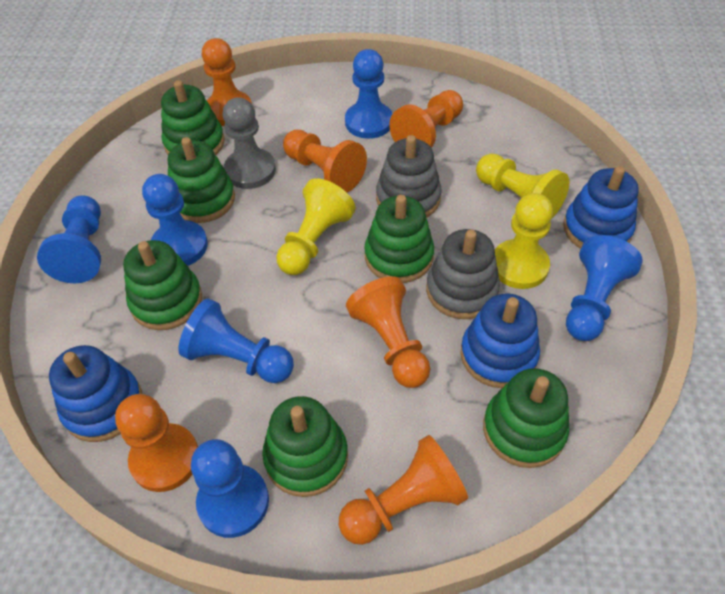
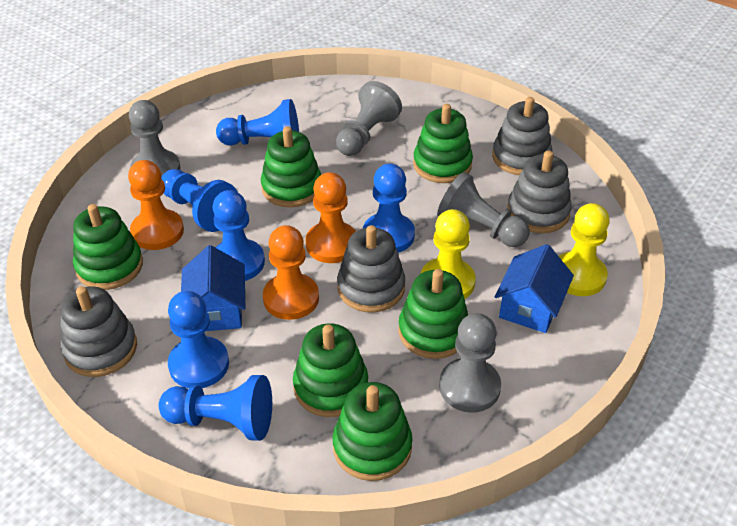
blue house: none = 0 -> [181,245,245,331] [495,244,574,333] = 2
blue stacking toy: [49,345,142,442] [460,294,540,388] [563,166,639,249] = 3 -> none = 0
grey pawn: [223,97,276,189] = 1 -> [129,100,180,177] [336,81,402,156] [437,172,529,247] [439,313,501,413] = 4
grey stacking toy: [376,135,442,218] [426,229,500,319] = 2 -> [61,286,137,377] [337,225,405,313] [492,97,552,175] [507,151,572,233] = 4
orange pawn: [115,394,198,492] [202,38,252,126] [283,130,367,193] [339,435,468,545] [346,276,430,388] [389,90,463,148] = 6 -> [128,160,184,250] [263,225,319,320] [305,172,356,263] = 3
yellow pawn: [276,178,356,275] [476,154,570,219] [495,193,553,289] = 3 -> [421,209,476,299] [559,203,610,296] = 2

